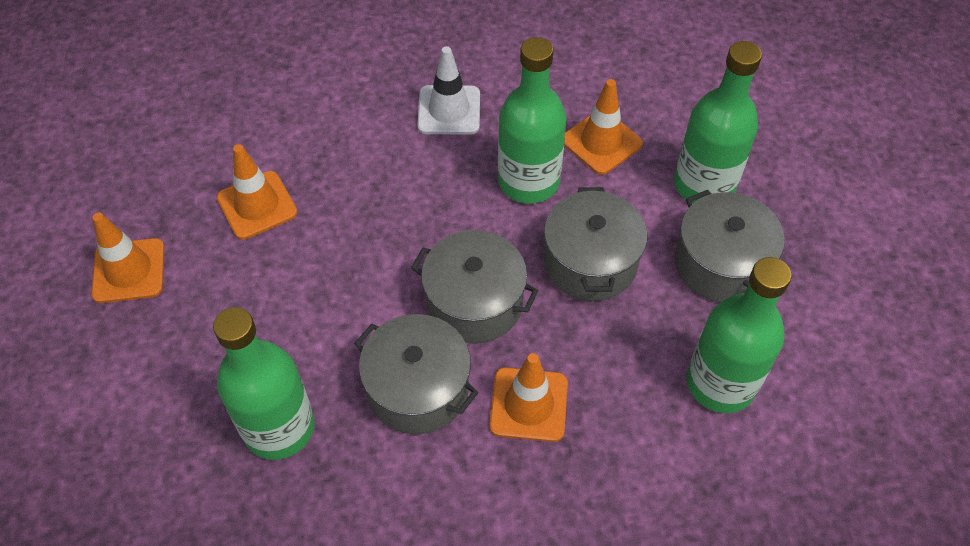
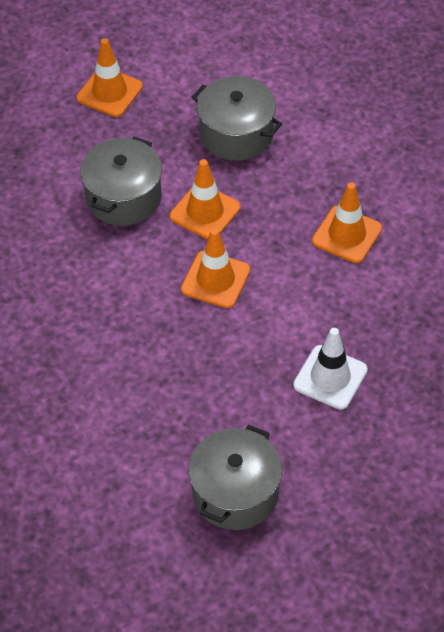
green bottle: [213,307,314,460] [498,37,567,204] [674,41,762,204] [687,257,792,413] = 4 -> none = 0
grey pot: [354,314,479,434] [411,230,538,344] [544,187,647,301] [675,190,785,302] = 4 -> [80,137,162,226] [189,425,282,530] [192,76,282,161] = 3

